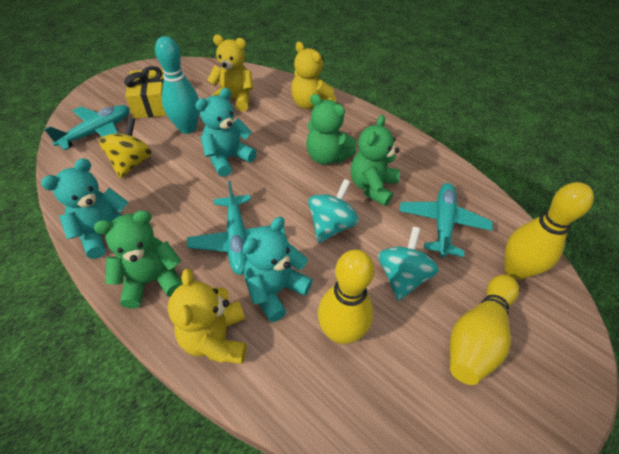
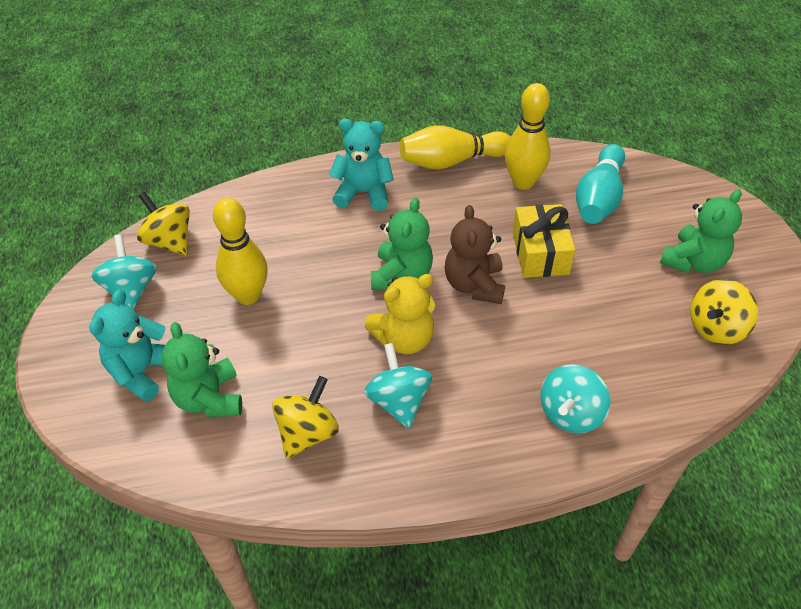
brown teddy bear: none = 0 -> [445,205,505,304] = 1
turquoise plane: [44,105,129,150] [187,181,285,275] [399,183,493,257] = 3 -> none = 0
turquoise spinning top: [308,179,359,243] [378,227,439,301] = 2 -> [91,234,157,310] [364,343,432,429] [540,364,611,433] = 3
turquoise teddy bear: [41,158,128,259] [196,88,257,177] [242,217,313,322] = 3 -> [89,290,166,402] [329,119,394,211] = 2
yellow spinning top: [99,118,152,178] = 1 -> [137,192,190,256] [272,376,339,459] [690,279,758,345] = 3
yellow teddy bear: [168,269,247,364] [207,35,253,111] [291,42,336,109] = 3 -> [365,274,435,354] = 1

